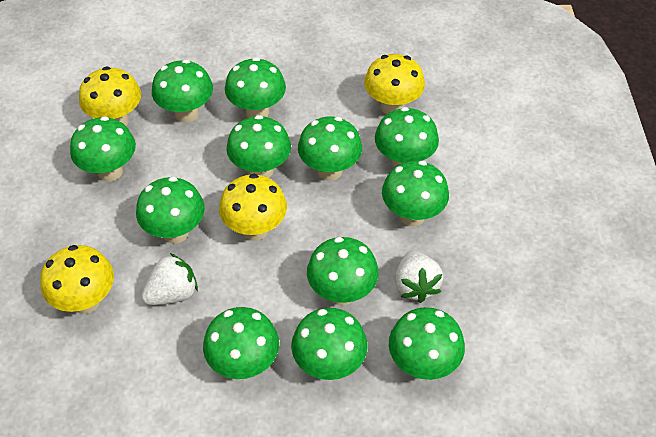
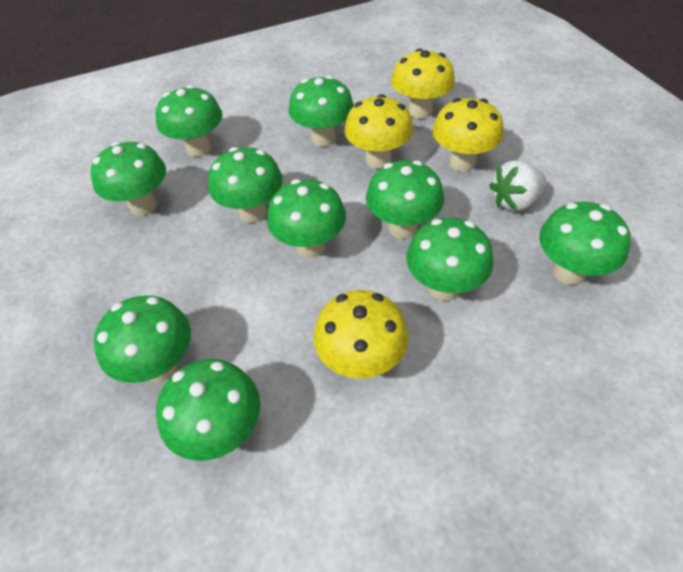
green mushroom: [70,116,136,181] [136,177,205,244] [152,60,213,123] [203,307,279,379] [225,57,286,118] [227,115,291,178] [291,308,368,380] [298,117,362,181] [307,237,379,305] [375,107,439,168] [382,161,449,227] [389,307,465,380] = 12 -> [90,142,166,216] [94,296,191,383] [156,85,222,157] [156,359,260,461] [208,147,283,223] [267,179,346,259] [289,76,354,147] [366,160,444,239] [406,218,494,301] [539,202,631,285] = 10
white strawberry: [141,253,198,305] [395,251,443,303] = 2 -> [489,160,547,212] = 1

